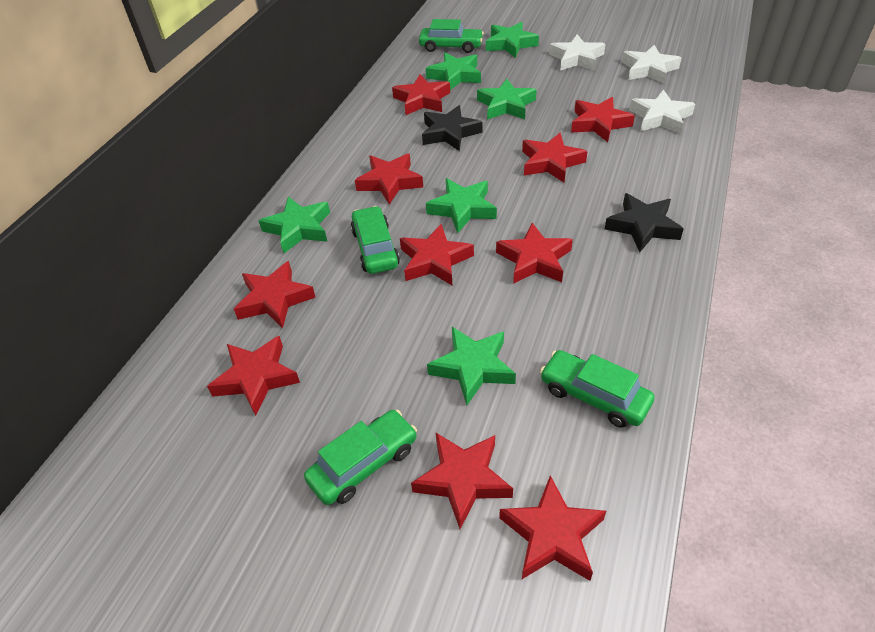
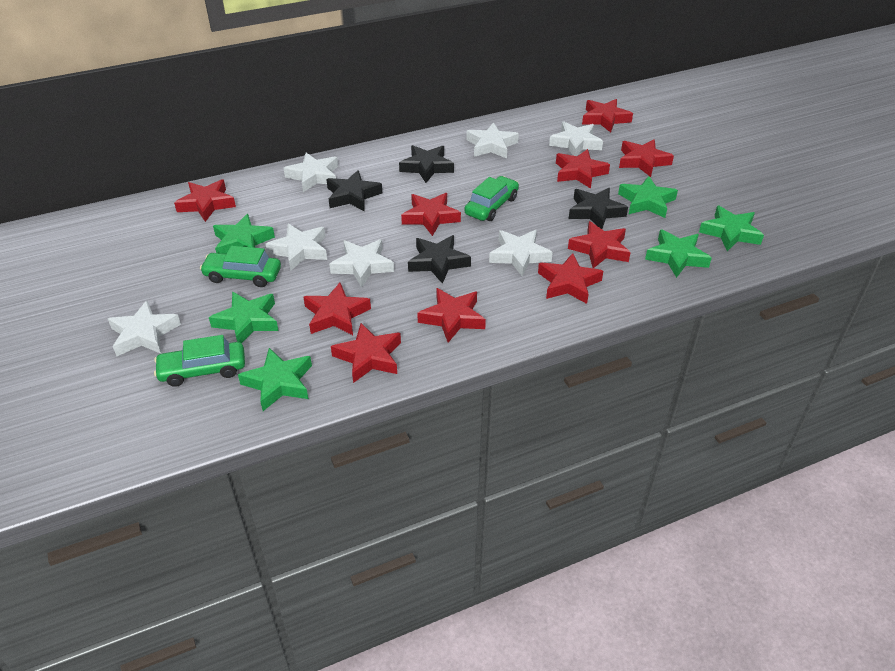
black star: [422,105,482,151] [605,193,684,252] = 2 -> [326,170,382,212] [399,145,454,183] [408,235,471,284] [569,188,628,229] = 4
green car: [304,409,417,505] [351,206,400,274] [419,19,484,53] [540,350,654,428] = 4 -> [154,335,245,387] [200,246,281,287] [464,176,519,221] = 3
white star: [549,35,605,71] [622,45,681,84] [629,90,695,134] = 3 -> [108,300,181,356] [266,224,327,271] [283,153,338,192] [329,239,394,287] [466,122,519,158] [489,230,553,277] [549,122,603,156] = 7

